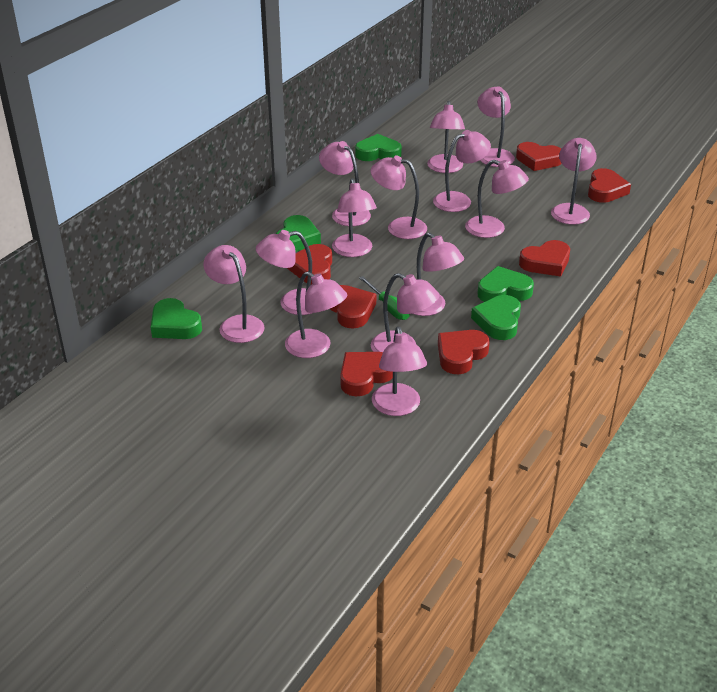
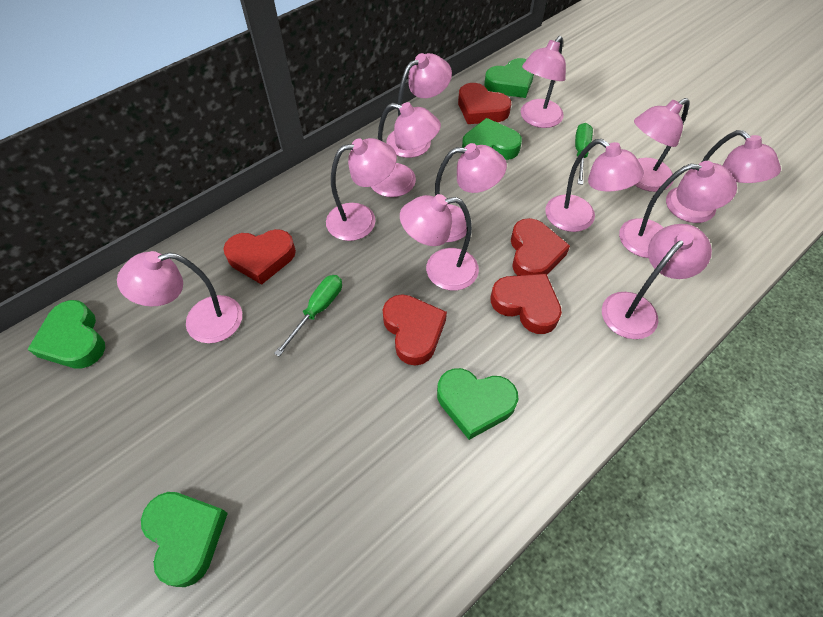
green screwdriver: [359,276,410,320] = 1 -> [274,275,342,357] [575,123,593,185] = 2
pink lamp: [203,245,265,343] [256,230,312,315] [285,272,347,358] [319,141,371,226] [332,178,377,257] [371,155,427,239] [371,273,440,352] [372,327,427,416] [412,233,464,316] [427,101,465,173] [433,130,491,212] [465,160,529,238] [477,86,515,167] [551,138,597,225] = 14 -> [117,251,242,343] [326,138,397,241] [371,102,441,197] [386,53,452,158] [400,194,479,291] [435,143,507,242] [521,36,566,128] [545,139,644,232] [602,224,712,339] [619,161,737,258] [634,98,690,192] [666,130,781,223] = 12
red heart: [287,244,332,285] [330,285,376,328] [340,352,393,396] [438,330,490,374] [516,142,562,171] [519,240,570,277] [588,168,631,203] = 7 -> [223,229,296,285] [383,294,447,365] [458,83,511,124] [491,274,562,334] [511,218,570,276] = 5

